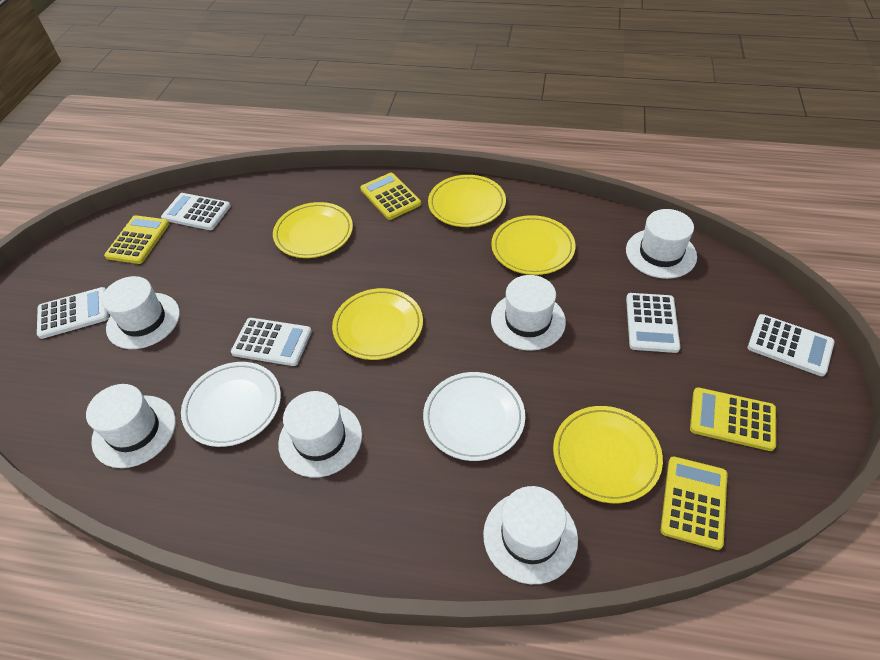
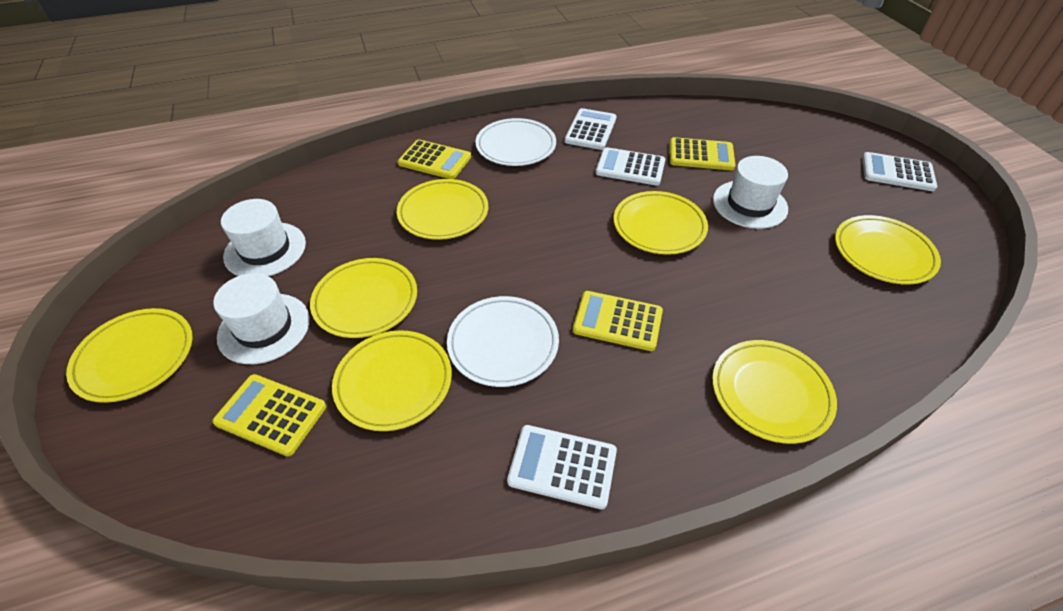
white calculator: [37,287,109,339] [161,193,231,230] [231,318,312,366] [626,293,680,353] [748,314,835,376] = 5 -> [507,425,617,509] [565,108,616,150] [596,147,665,186] [862,152,937,191] = 4
white hat: [86,384,176,468] [102,276,180,349] [278,391,362,477] [483,486,578,584] [491,275,566,351] [626,209,697,279] = 6 -> [213,273,310,364] [221,199,306,276] [713,156,788,229] = 3
yellow plate: [273,202,353,258] [332,288,423,360] [428,175,506,227] [491,215,575,275] [553,406,663,503] = 5 -> [66,308,192,403] [310,258,417,338] [332,330,452,431] [397,179,488,240] [614,191,708,255] [712,340,837,444] [835,215,941,285] = 7

